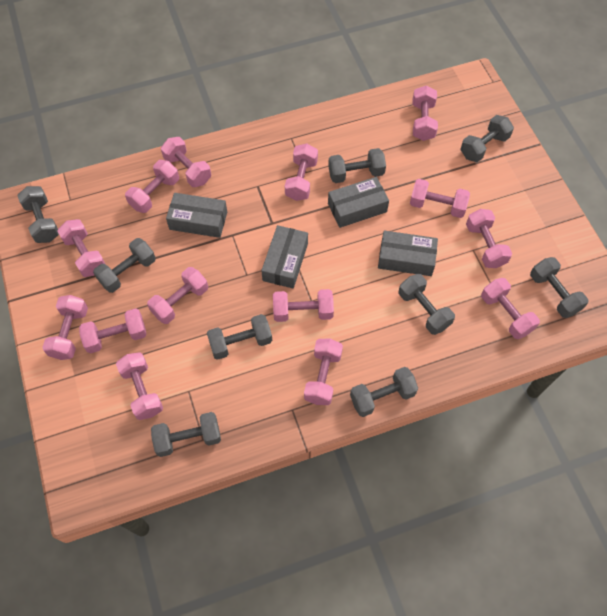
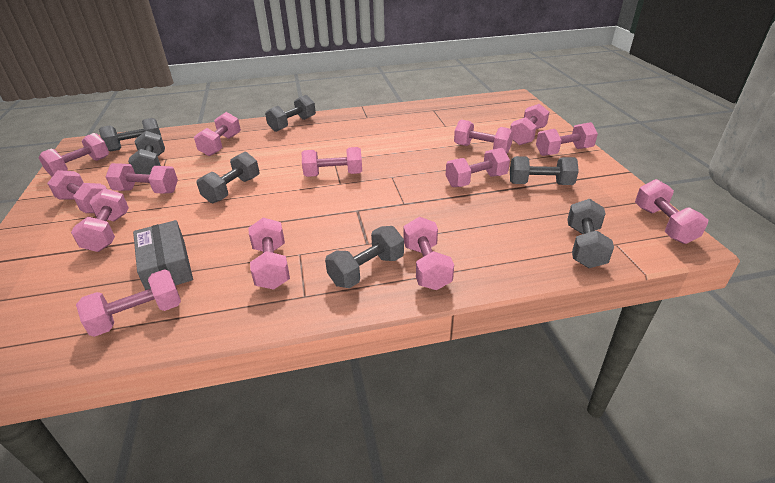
grey box: [166,193,227,238] [261,225,308,288] [328,177,389,228] [378,231,438,276] = 4 -> [133,220,193,290] = 1
grey dumbbell: [17,186,59,243] [93,238,156,293] [151,412,221,457] [207,314,272,360] [328,148,386,183] [350,367,418,417] [399,274,455,335] [460,115,514,162] [530,257,589,318] = 9 -> [99,118,161,151] [128,131,165,175] [197,152,259,203] [265,95,316,132] [325,226,404,288] [510,156,579,185] [567,199,614,268] = 7

